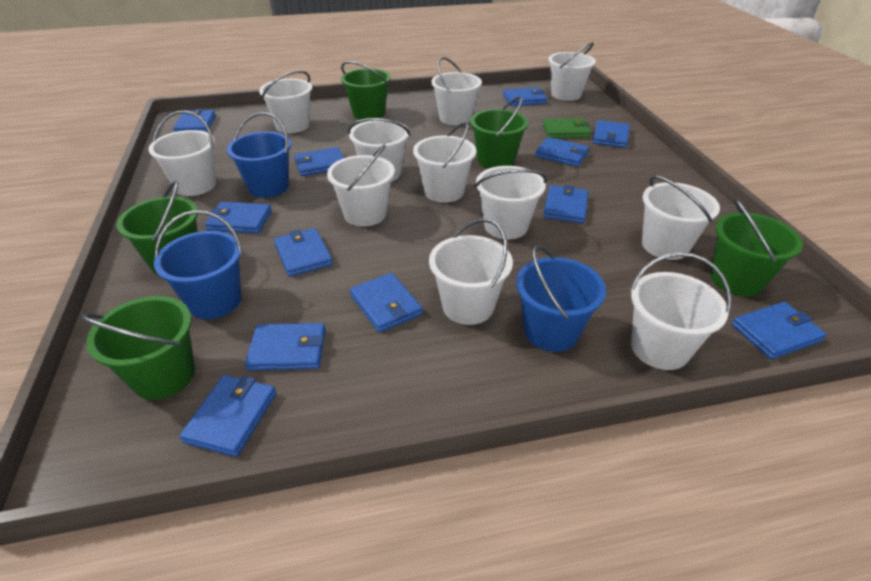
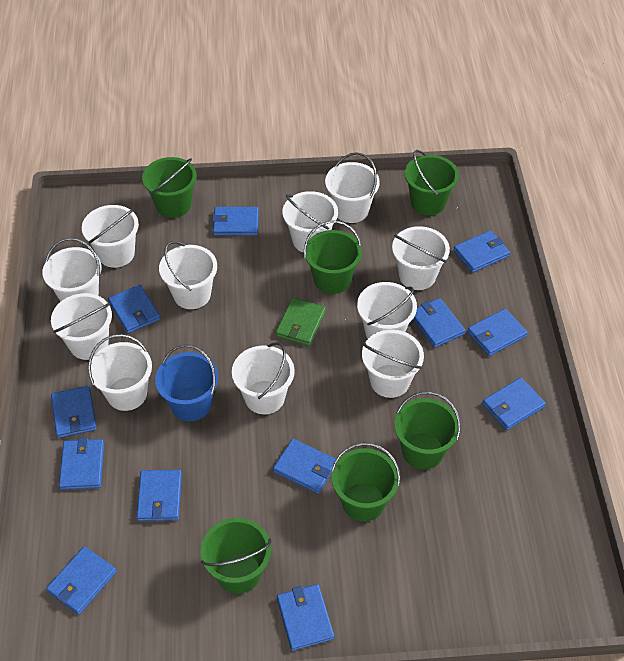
blue bucket: [154,210,243,319] [227,112,291,198] [516,245,606,352] = 3 -> [155,344,218,421] = 1
green bucket: [82,296,195,400] [116,181,198,276] [341,61,391,120] [470,96,528,169] [710,199,803,297] = 5 -> [142,157,197,218] [201,518,272,594] [304,220,362,294] [331,442,400,522] [394,391,461,469] [405,150,459,215] = 6

